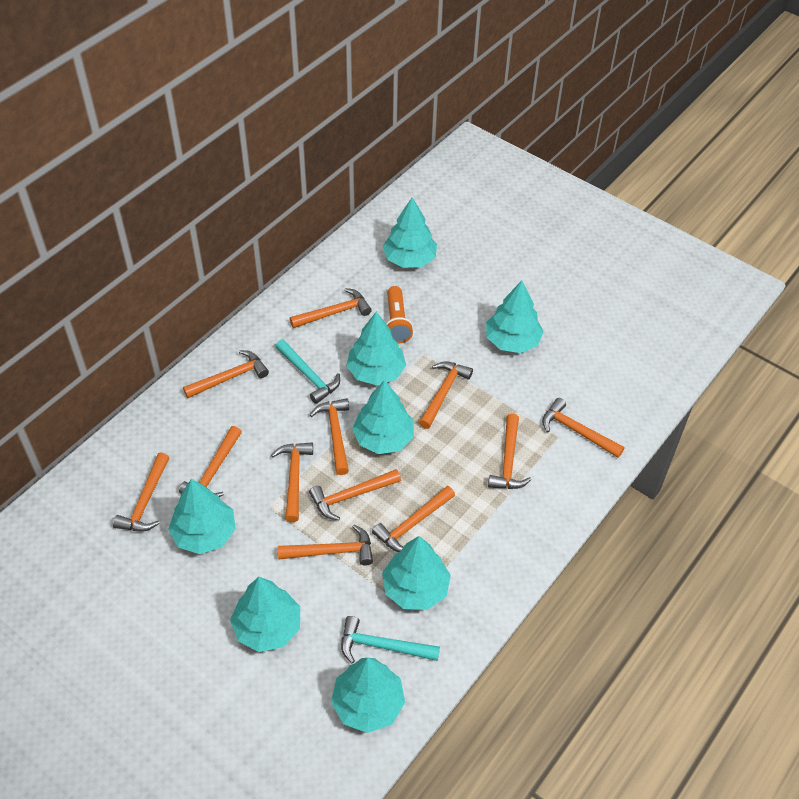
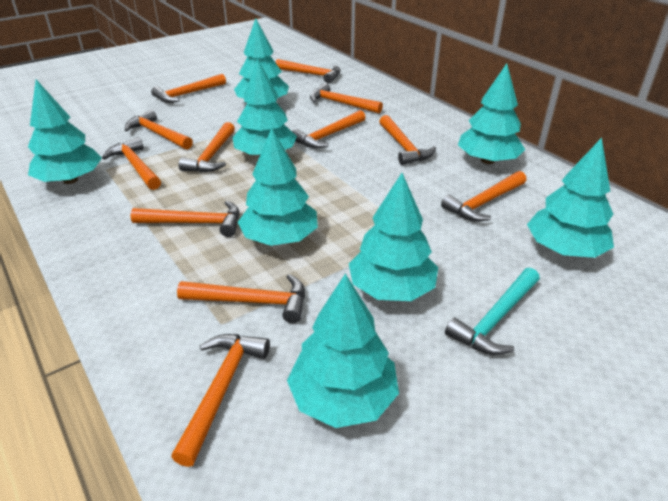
orange flashlight: [386,286,413,344] = 1 -> none = 0
turquoise hammer: [275,339,340,404] [341,616,440,663] = 2 -> [445,268,540,355] = 1

